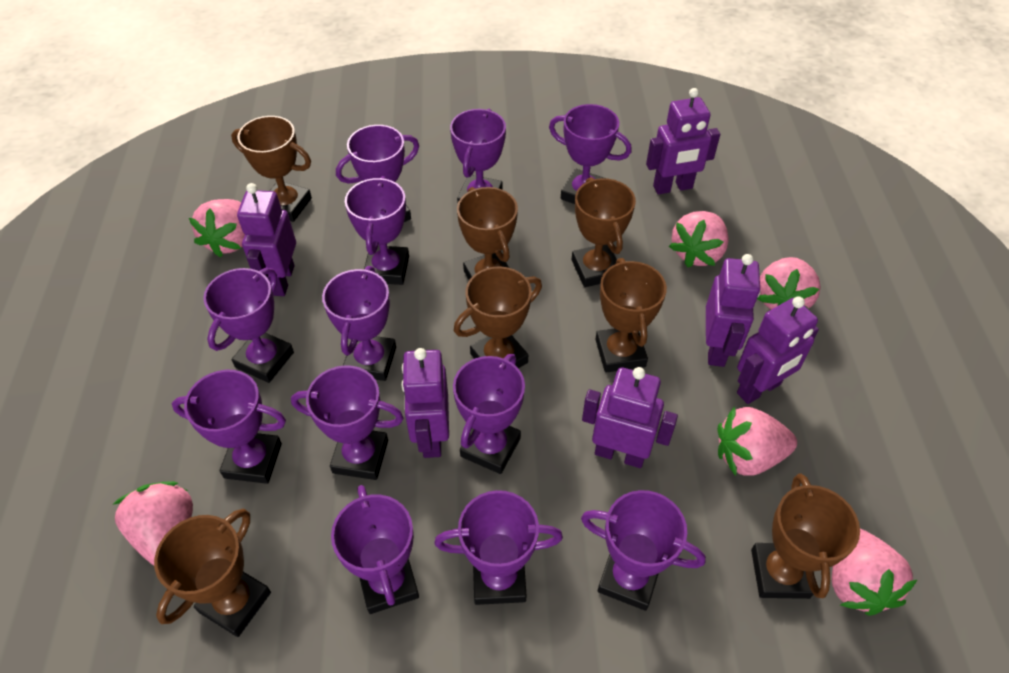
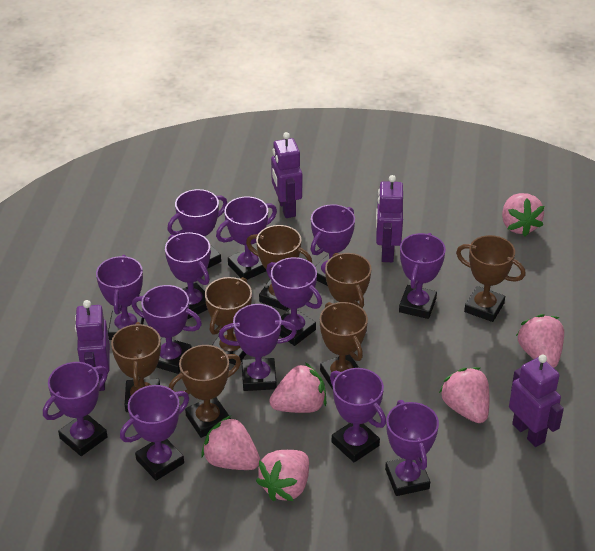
purple robot: [237,183,296,296] [401,348,449,458] [582,367,678,468] [646,88,720,194] [706,254,760,367] [737,296,819,404] = 6 -> [75,300,110,391] [271,132,302,218] [376,175,403,262] [509,354,564,447] = 4
purple trophy: [172,370,286,484] [203,268,294,383] [291,365,404,480] [322,266,396,381] [331,485,419,614] [336,125,419,222] [345,176,409,285] [434,490,563,605] [450,109,506,202] [453,354,525,474] [549,104,632,204] [581,490,706,611] = 12 -> [43,362,108,456] [96,255,144,340] [120,385,189,481] [132,285,202,374] [165,232,210,319] [167,189,228,269] [216,196,277,280] [219,304,297,391] [266,257,322,346] [311,204,355,286] [330,368,386,462] [385,400,439,496] [399,233,446,319] = 13

